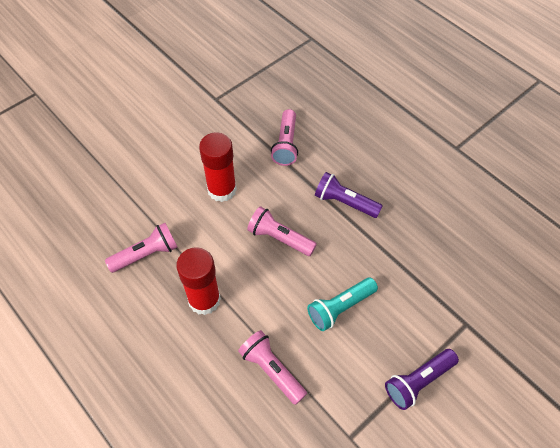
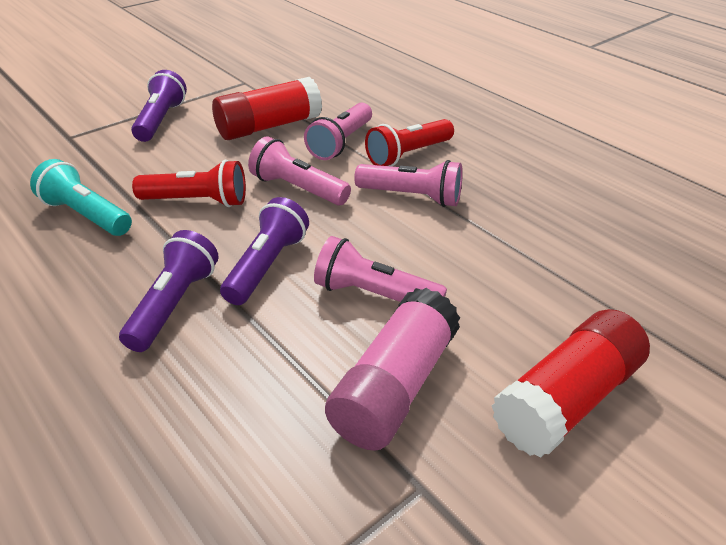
pink glue stick: none = 0 -> [325,288,460,451] = 1
purple flashlight: [315,172,383,218] [385,349,459,410] = 2 -> [119,230,219,352] [131,70,187,142] [220,197,309,305] = 3
red flashlight: none = 0 -> [132,160,246,207] [365,119,454,167] = 2

